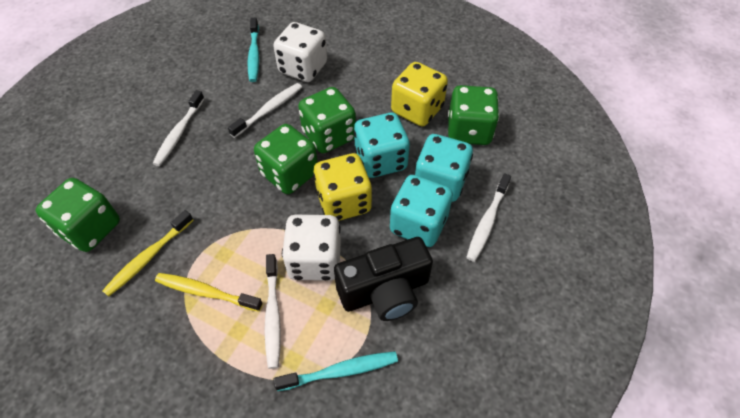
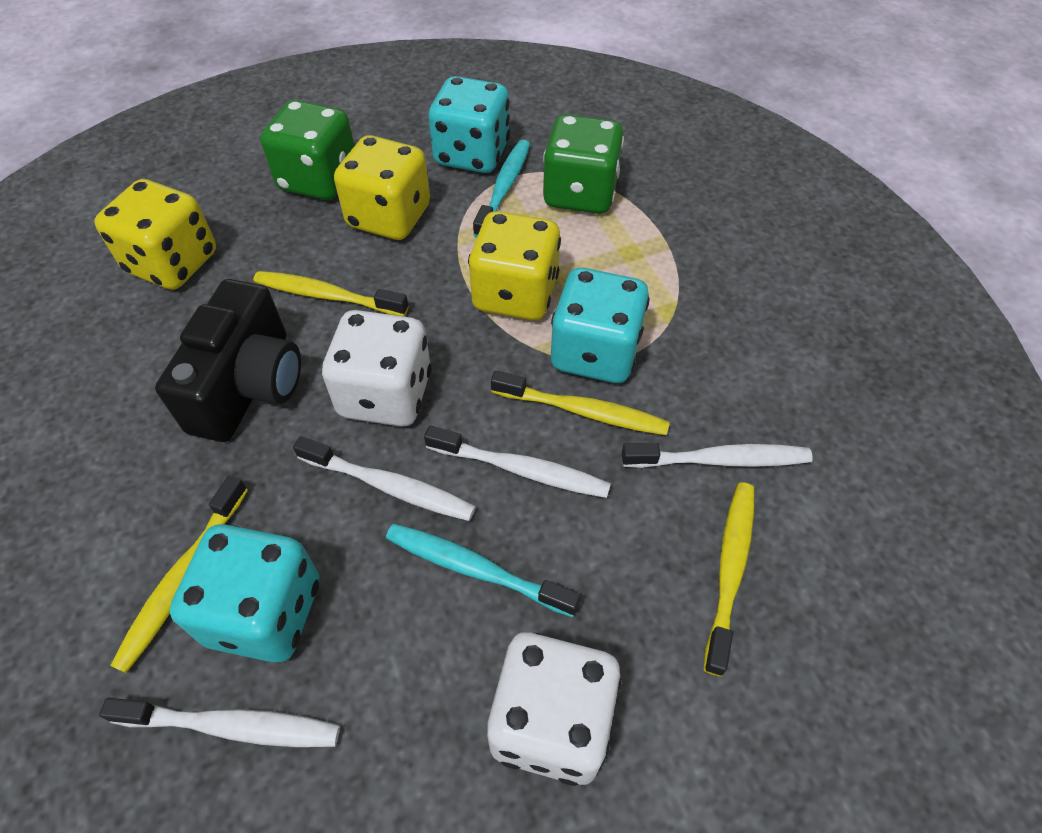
green dice: [36,178,120,252] [254,124,318,194] [298,87,356,153] [448,85,499,145] = 4 -> [261,100,355,200] [543,114,624,214] = 2
yellow dice: [313,153,372,221] [391,62,448,126] = 2 -> [94,179,216,290] [334,135,430,240] [468,211,561,320] = 3
yellow toothbrush: [102,210,193,297] [155,273,263,312] = 2 -> [110,475,248,673] [253,271,409,316] [491,370,670,435] [704,482,754,677] = 4

